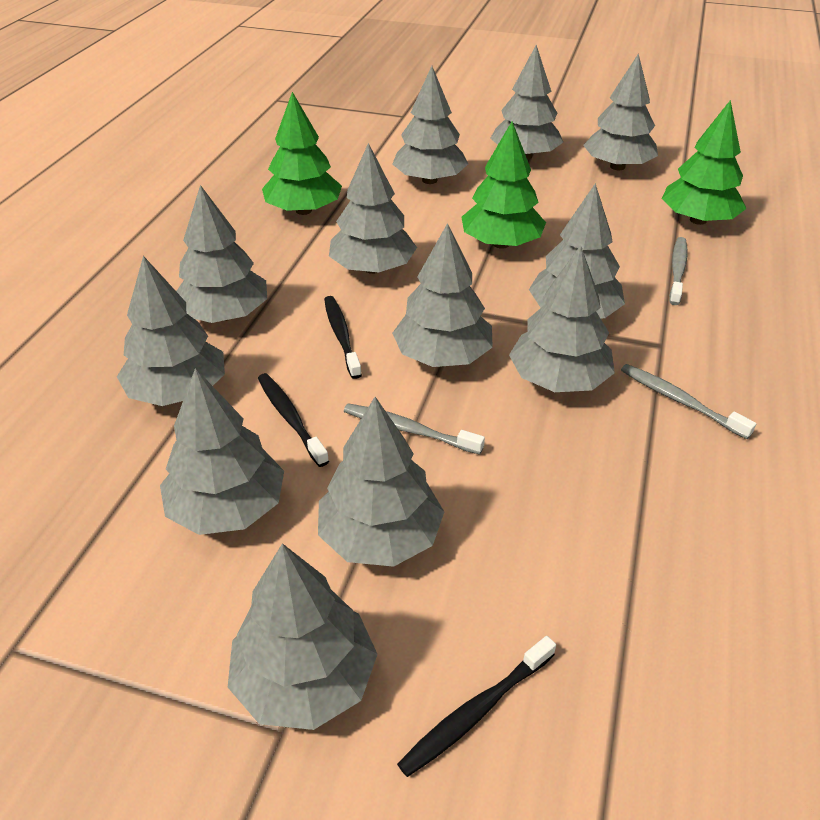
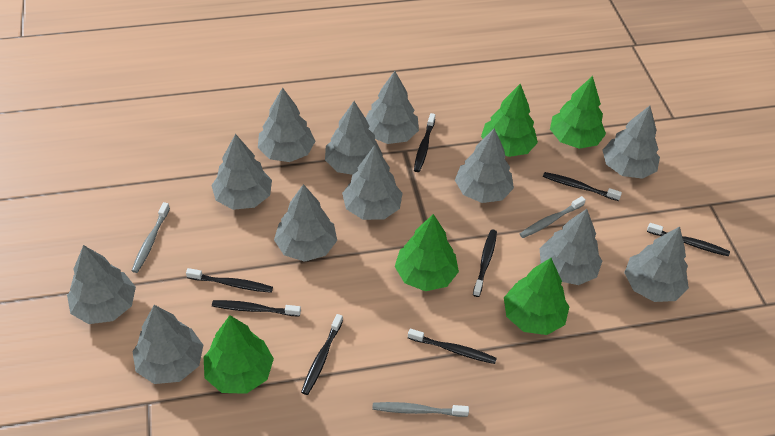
black toothbrush: [258,373,329,467] [324,296,362,379] [397,636,556,777] = 3 -> [186,268,273,293] [212,300,301,317] [301,314,343,395] [408,329,497,364] [414,113,435,172] [473,229,497,297] [543,172,622,201] [647,223,730,256] = 8
green tree: [262,92,342,215] [462,122,546,249] [662,100,746,225] = 3 -> [204,315,274,394] [395,214,459,291] [481,84,538,157] [504,258,569,335] [550,76,606,149] = 5

